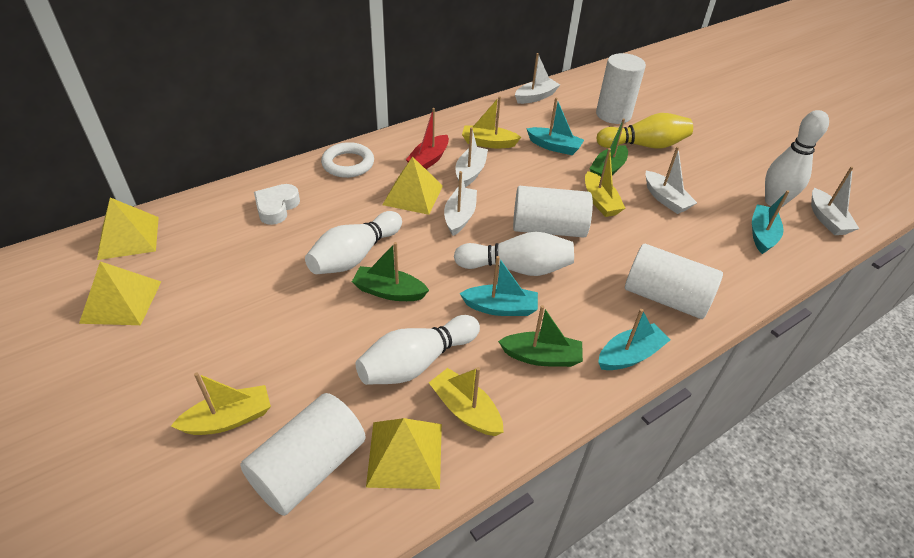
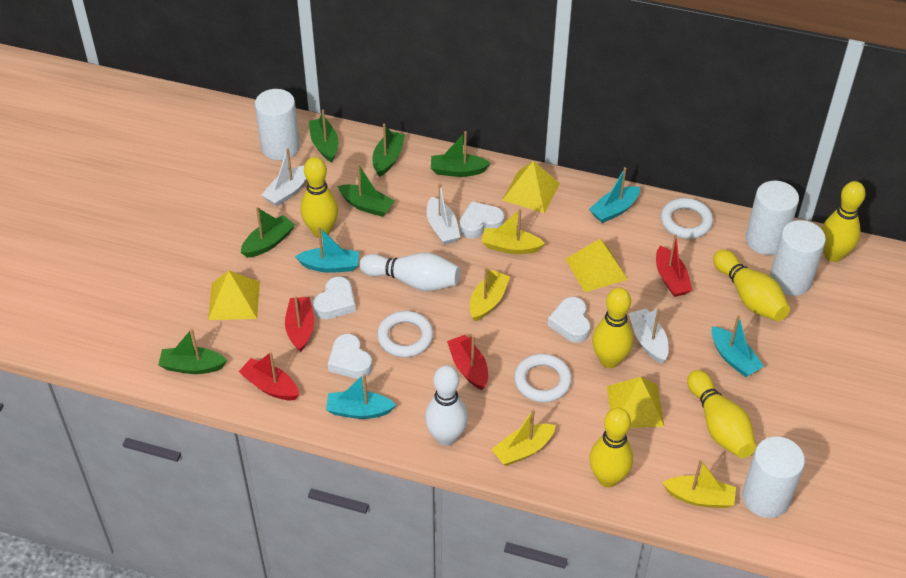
green boat: [352,242,429,301] [498,305,583,367] [589,119,628,176] = 3 -> [158,328,227,374] [241,207,295,258] [309,109,338,162] [338,164,395,217] [373,123,405,177] [431,131,491,177] = 6
red boat: [406,108,449,169] = 1 -> [238,352,299,400] [285,296,314,352] [447,335,488,390] [656,234,692,297] = 4
white boat: [444,171,477,236] [456,127,488,187] [515,53,560,104] [646,147,697,214] [811,167,859,235] = 5 -> [262,148,306,207] [427,183,460,245] [629,308,669,363] = 3
white bowling pin: [305,211,402,274] [356,315,480,385] [454,232,574,276] [765,110,829,207] = 4 -> [359,253,460,291] [425,365,468,446] = 2
white heart: [254,184,300,225] = 1 -> [313,276,356,319] [328,334,372,379] [459,201,504,239] [547,297,590,343] = 4
white ring: [321,142,374,178] = 1 -> [377,311,433,357] [514,354,572,403] [661,198,713,239] = 3
yellow bowling pin: [597,113,693,149] = 1 -> [300,157,338,237] [589,407,633,487] [592,287,633,368] [687,370,756,458] [713,250,790,321] [822,181,866,262] = 6

